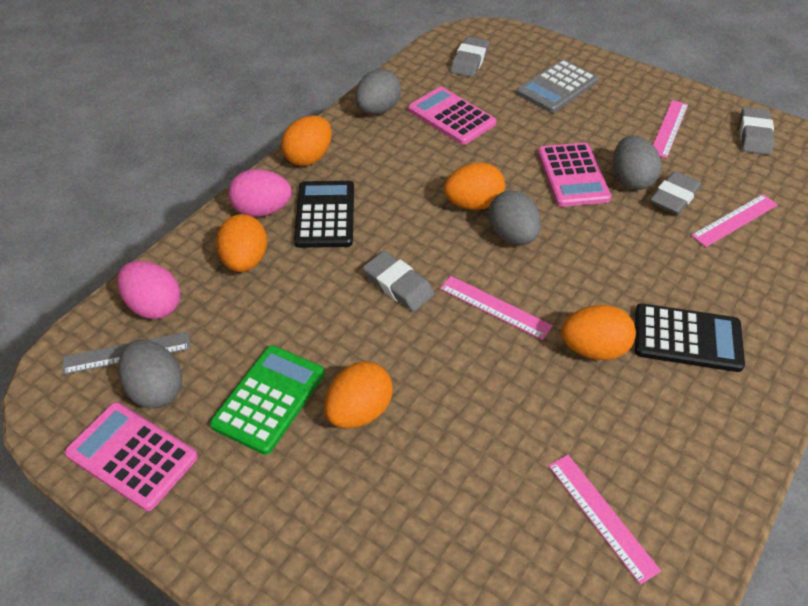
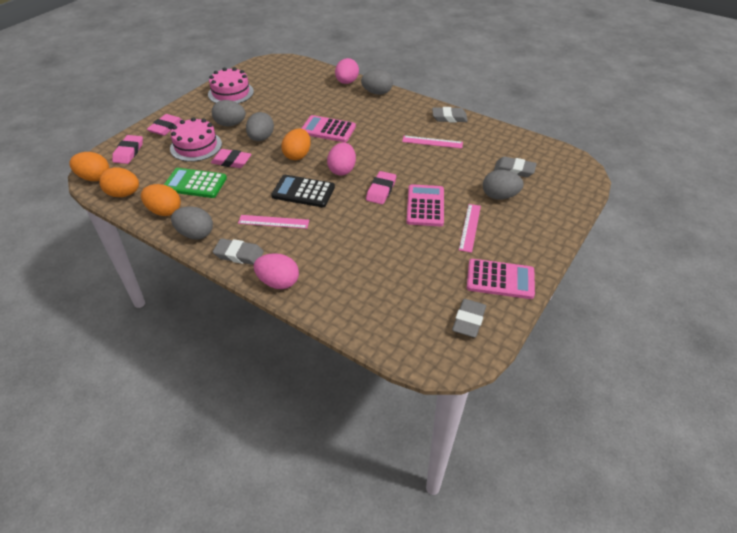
black calculator: [294,181,354,248] [635,303,745,372] = 2 -> [271,175,335,207] = 1
grey calculator: [516,59,598,113] = 1 -> none = 0
grey egg: [118,340,182,408] [355,69,401,114] [488,190,541,245] [613,136,661,190] = 4 -> [171,206,213,240] [212,100,246,126] [246,112,274,141] [361,69,393,95] [483,170,524,200] = 5
grey ruler: [63,332,191,375] = 1 -> none = 0
orange egg: [216,214,267,272] [281,116,332,166] [324,362,393,429] [444,162,505,210] [561,305,636,360] = 5 -> [69,152,109,181] [99,167,139,197] [141,184,181,216] [281,128,311,160] = 4
pink cake: none = 0 -> [170,117,222,162] [208,67,254,104] = 2
pink egg: [117,261,181,319] [228,169,292,217] = 2 -> [254,253,299,289] [327,142,356,175] [335,58,359,84] = 3
pink eraser: none = 0 -> [112,135,143,164] [147,114,182,136] [211,149,251,168] [366,171,396,204] = 4
pink ruler: [440,276,553,340] [548,455,661,585] [653,100,688,158] [691,194,778,247] = 4 -> [238,215,309,229] [402,136,463,149] [459,204,481,253] = 3

